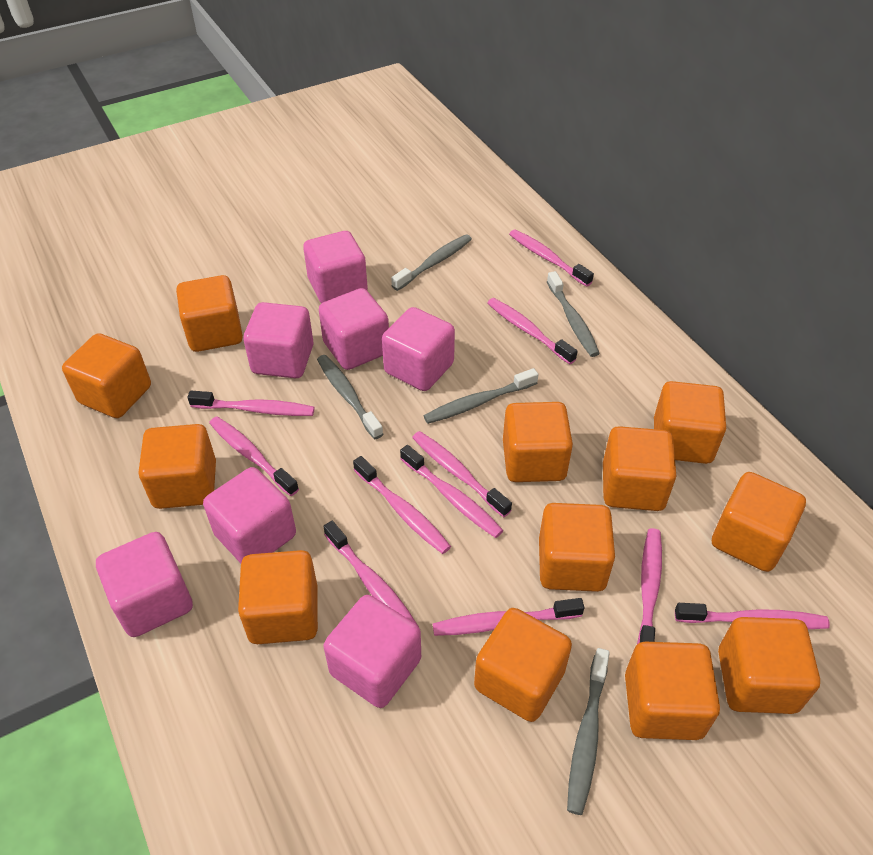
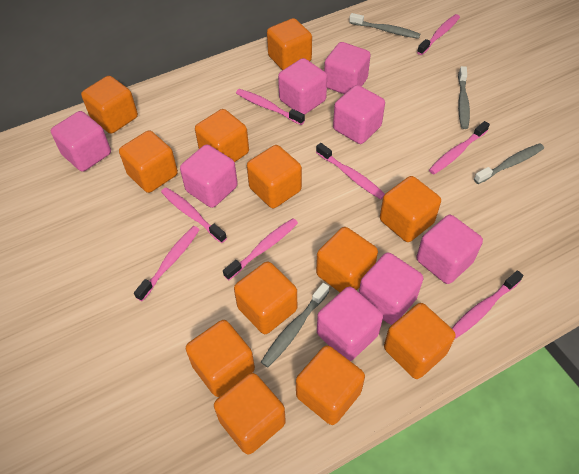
grey toothbrush: [317,355,383,439] [391,234,472,291] [423,368,538,424] [547,271,600,357] [567,648,610,815] = 5 -> [261,283,329,368] [349,13,420,39] [458,66,470,129] [474,143,544,184] = 4
pink cube: [96,532,193,637] [203,467,296,563] [243,302,314,378] [303,231,368,303] [319,288,389,370] [323,595,421,708] [382,307,455,391] = 7 -> [51,111,111,172] [180,144,238,208] [278,58,327,115] [317,287,383,361] [324,42,371,94] [333,85,385,144] [359,253,423,325] [416,215,483,284] = 8
pink toothbrush: [187,391,315,416] [209,417,299,496] [323,521,419,627] [353,456,451,554] [400,445,504,538] [412,431,512,517] [433,598,584,636] [487,298,577,364] [509,230,594,287] [637,528,662,644] [675,603,830,629] = 11 -> [134,226,200,301] [161,187,227,243] [223,218,298,280] [236,89,305,125] [316,143,385,199] [417,14,460,55] [429,121,490,174] [452,271,523,340] = 8

